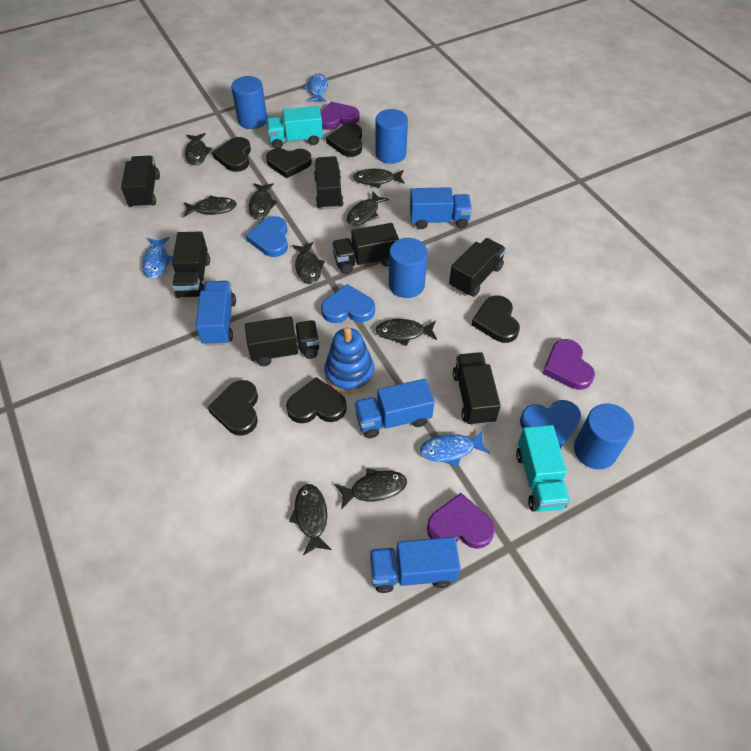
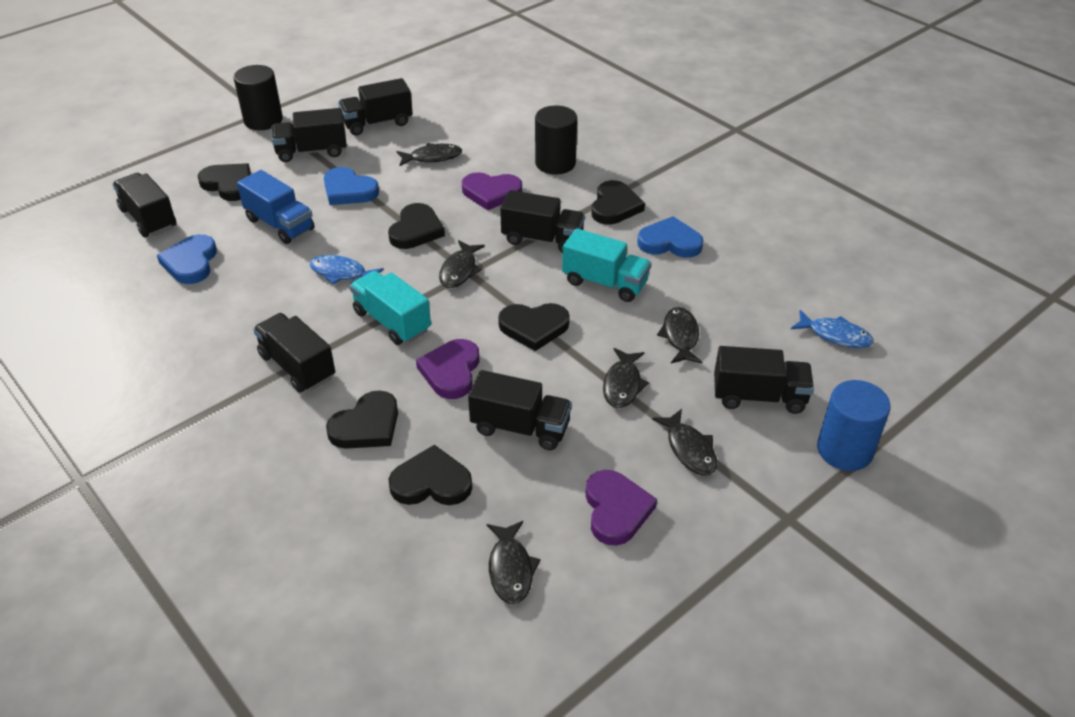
black cylinder: none = 0 -> [234,65,283,130] [535,105,577,174] = 2
black fish: [183,195,237,217] [185,133,212,165] [249,183,278,220] [289,484,332,555] [292,242,325,284] [335,468,407,509] [347,191,389,226] [353,169,405,188] [375,319,437,346] = 9 -> [396,143,462,166] [439,240,485,288] [487,521,541,604] [603,348,649,408] [652,409,717,476] [657,307,702,363] = 6
blue cylinder: [231,76,267,129] [376,109,408,164] [389,238,428,298] [574,403,634,469] = 4 -> [817,380,891,471] = 1
blue fish: [142,237,173,279] [304,73,328,102] [420,430,490,467] = 3 -> [309,255,384,284] [791,310,874,348] = 2
blue stacking toy: [324,327,374,394] = 1 -> none = 0
blue truck: [196,281,236,346] [354,379,434,438] [370,537,461,593] [410,187,472,229] = 4 -> [237,170,315,244] = 1

